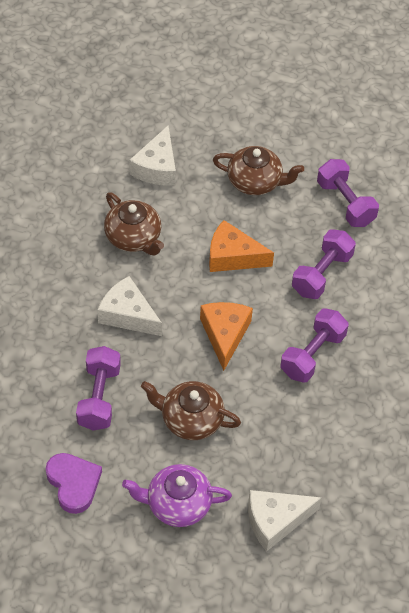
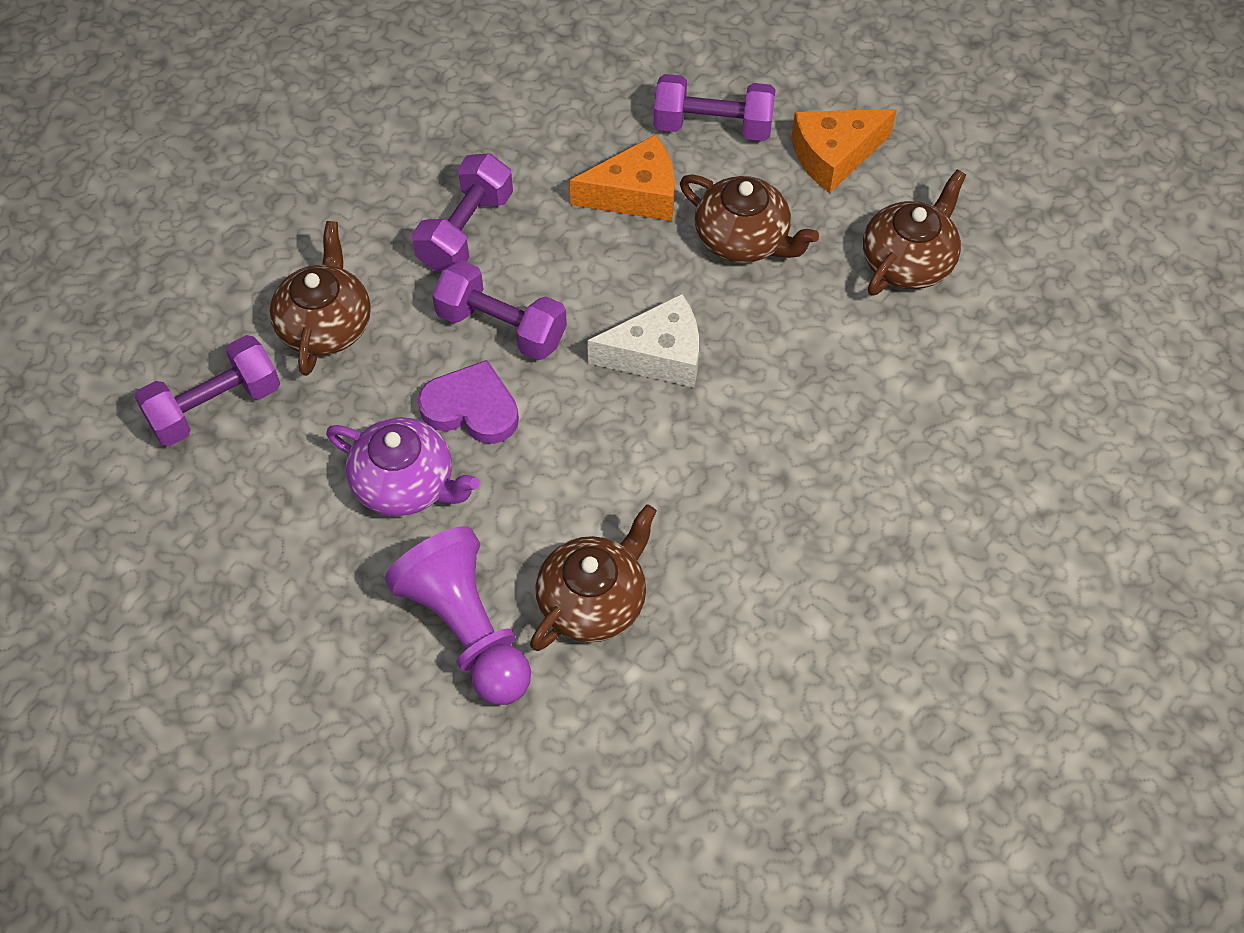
brown teapot: [104,192,164,255] [141,381,241,440] [213,146,304,195] = 3 -> [270,221,371,376] [530,504,657,651] [680,174,819,263] [863,169,966,296] = 4
purple pawn: none = 0 -> [385,526,531,705] = 1
white cheese: [97,276,162,336] [129,125,176,186] [248,490,322,551] = 3 -> [587,294,699,388] = 1

